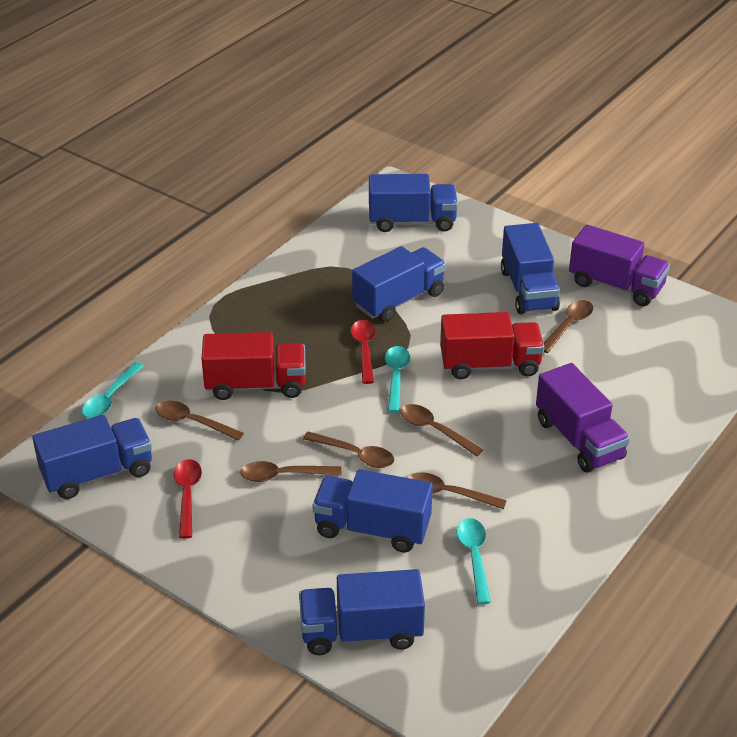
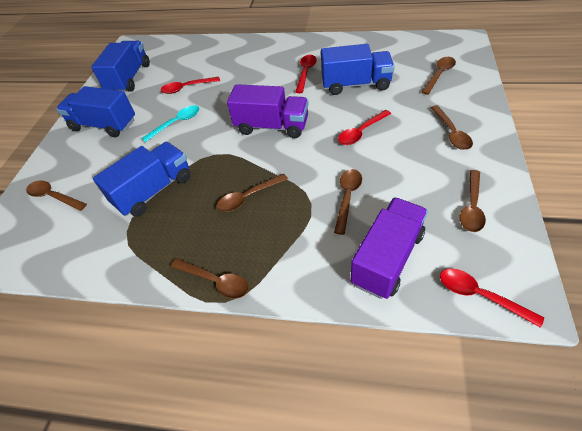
blue truck: [32,415,152,499] [299,569,425,655] [313,469,433,553] [352,246,446,322] [369,174,458,232] [501,223,560,314] = 6 -> [56,86,135,137] [91,41,150,92] [93,142,191,217] [321,44,395,95] = 4
brown spoon: [155,400,244,441] [240,461,341,482] [303,431,394,468] [400,404,483,456] [408,472,507,509] [544,300,593,353] = 6 -> [26,181,87,211] [171,258,249,299] [216,174,288,212] [334,169,362,235] [421,57,456,95] [431,105,473,150] [460,170,486,232] = 7
red spoon: [174,459,202,539] [351,320,376,384] = 2 -> [160,77,220,94] [295,55,317,93] [338,110,391,145] [440,268,544,328] = 4
red truck: [201,332,306,400] [440,312,544,379] = 2 -> none = 0
turquoise spoon: [82,362,144,418] [385,346,410,413] [456,518,491,604] = 3 -> [142,105,199,142] = 1

